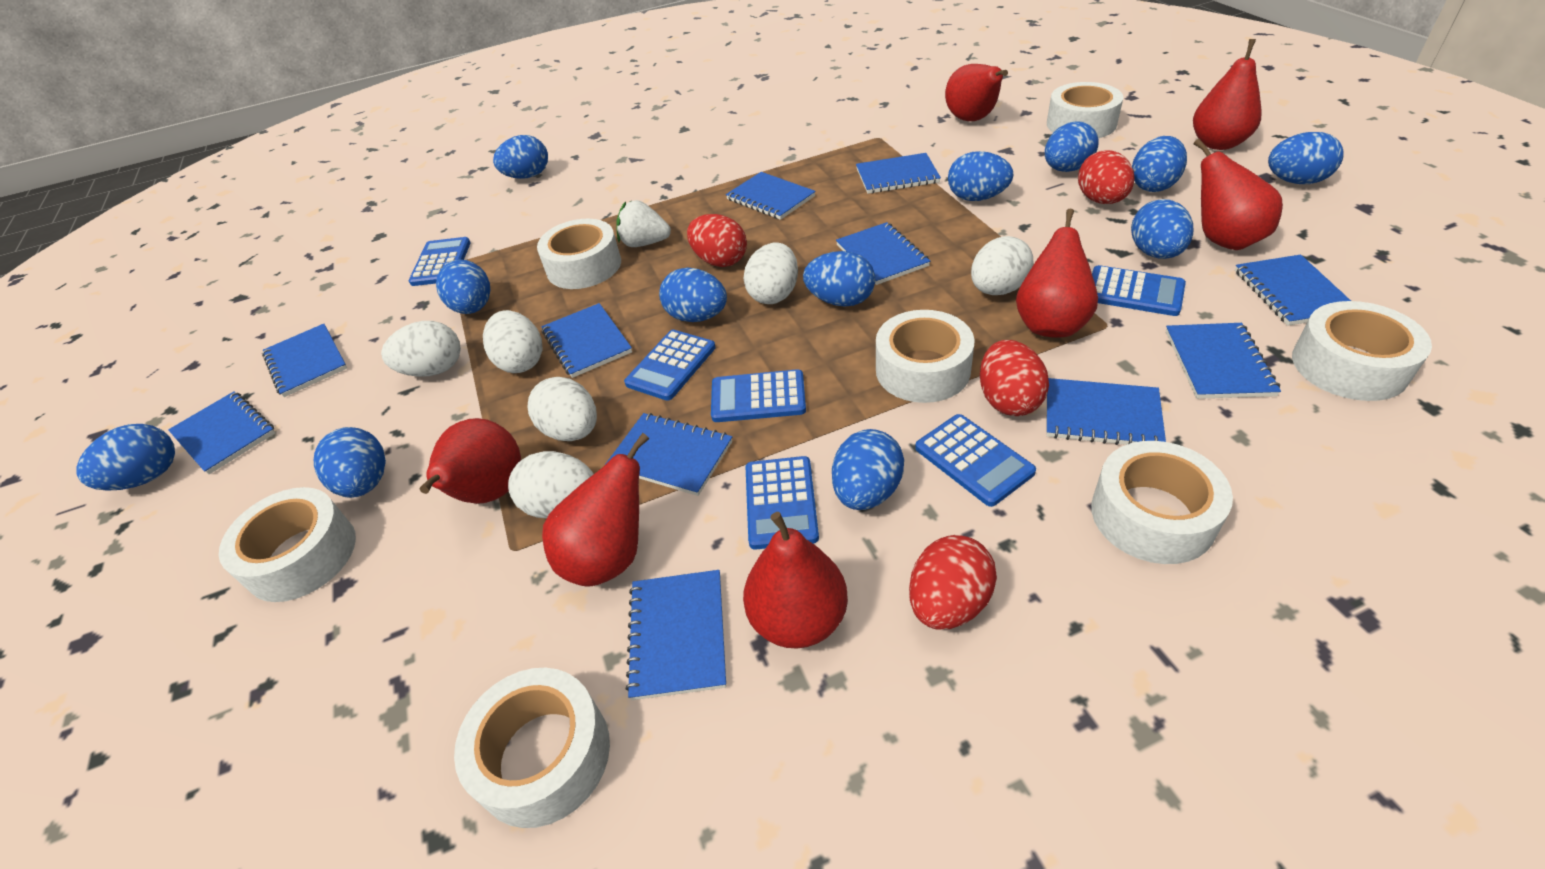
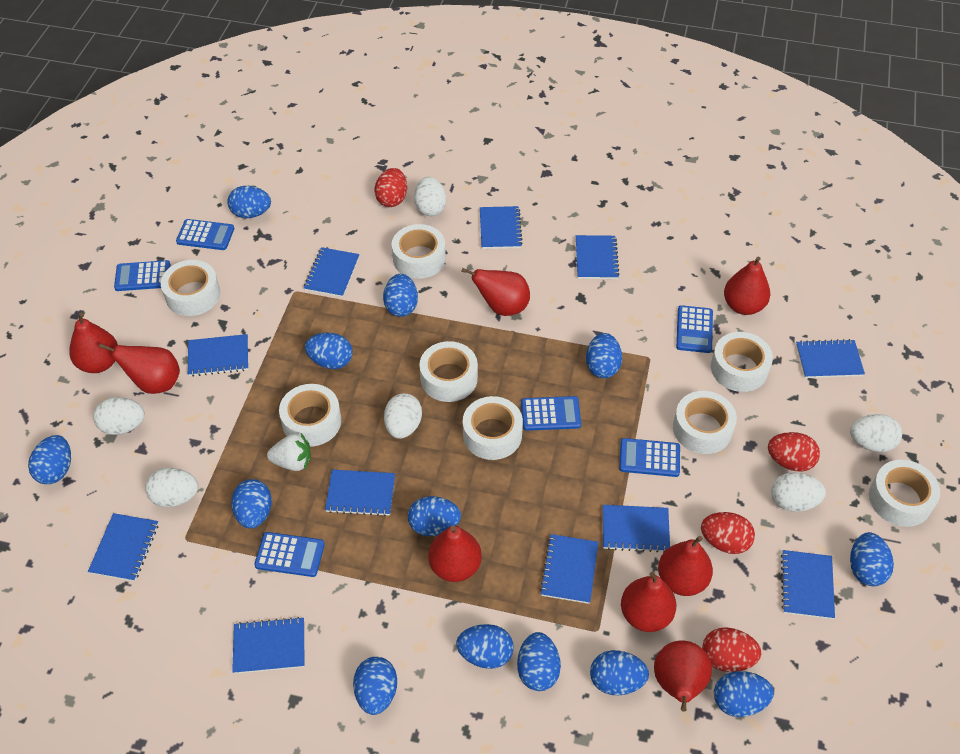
blue egg: [77,424,175,491] [314,427,386,498] [436,260,490,314] [493,135,548,179] [659,268,727,322] [803,251,875,307] [832,429,904,510] [948,151,1014,201] [1045,121,1098,172] [1131,199,1193,259] [1132,136,1187,192] [1268,132,1344,184] = 12 -> [28,435,71,484] [227,186,271,218] [231,479,272,528] [305,333,353,369] [353,657,397,715] [383,274,418,317] [408,496,461,536] [456,624,514,669] [517,632,561,691] [586,333,622,378] [590,650,649,695] [714,671,774,717] [850,532,894,586] = 13
red pear: [420,418,521,504] [542,433,649,587] [743,512,848,648] [945,64,1008,121] [1016,209,1098,338] [1193,39,1262,150] [1194,139,1283,250] = 7 -> [69,312,118,373] [99,343,180,394] [428,525,482,582] [462,268,530,316] [621,572,676,632] [654,640,712,712] [658,536,713,596] [724,257,770,315] = 8
white tape: [219,487,356,602] [454,668,610,828] [537,219,621,289] [876,310,975,403] [1047,82,1123,138] [1091,441,1233,564] [1292,301,1432,401] = 7 -> [161,260,220,316] [279,384,341,447] [392,224,446,279] [419,341,478,402] [463,396,523,460] [673,391,737,454] [711,332,773,392] [869,460,940,527] = 8

